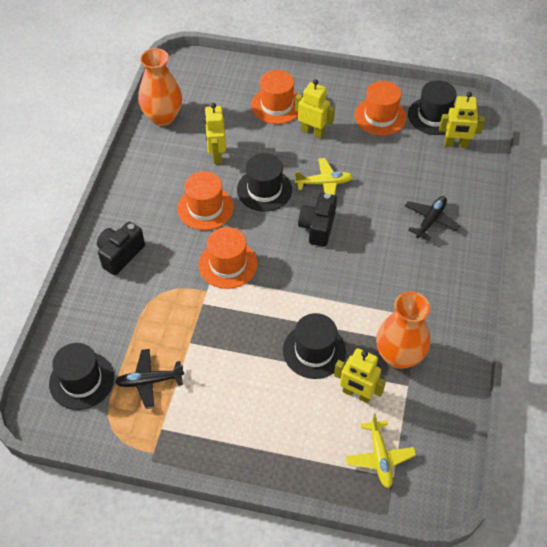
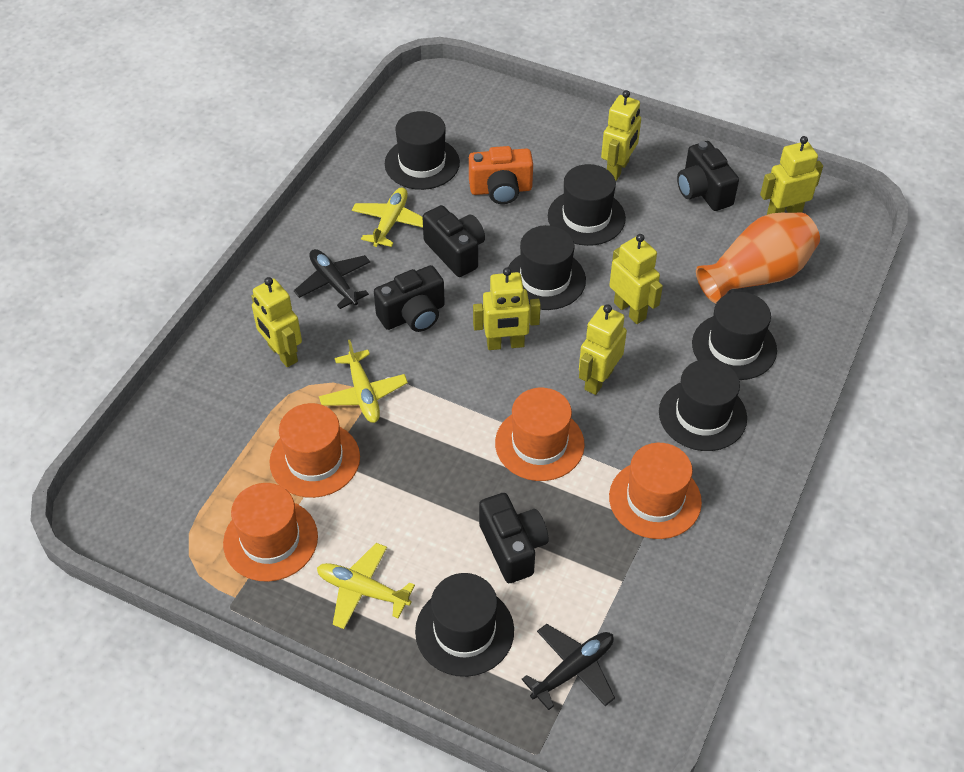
black camera: [97,222,145,275] [298,193,337,247] = 2 -> [374,265,445,332] [422,205,485,277] [479,493,548,583] [677,141,739,211] = 4
black hat: [49,343,114,410] [237,153,292,212] [283,313,346,379] [408,80,457,135] = 4 -> [385,111,460,190] [415,573,514,677] [508,225,586,310] [548,164,626,246] [659,359,747,451] [692,292,777,380] = 6
orange camera: none = 0 -> [469,146,533,204] = 1
orange vase: [138,48,182,126] [376,292,430,369] = 2 -> [696,213,820,303] = 1
yellow plane: [295,158,353,195] [346,413,416,488] = 2 -> [317,543,415,629] [319,340,408,423] [352,187,423,247] = 3
yellow robot: [204,103,226,164] [295,79,335,138] [334,348,386,403] [439,92,485,148] = 4 -> [251,277,302,367] [473,267,541,350] [579,304,627,395] [601,90,641,181] [609,234,663,324] [760,136,823,215] = 6

